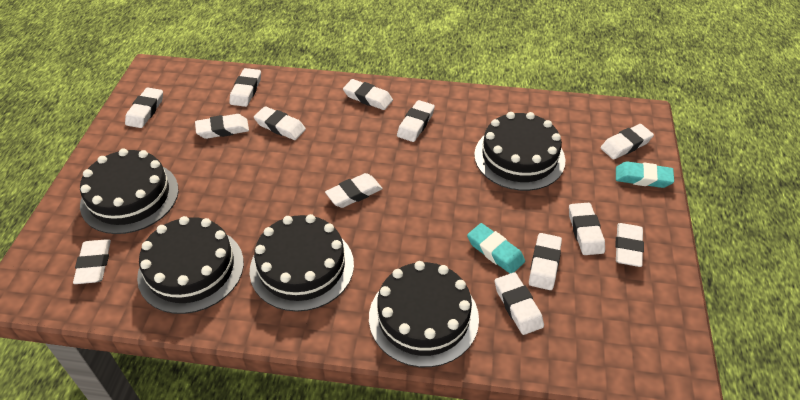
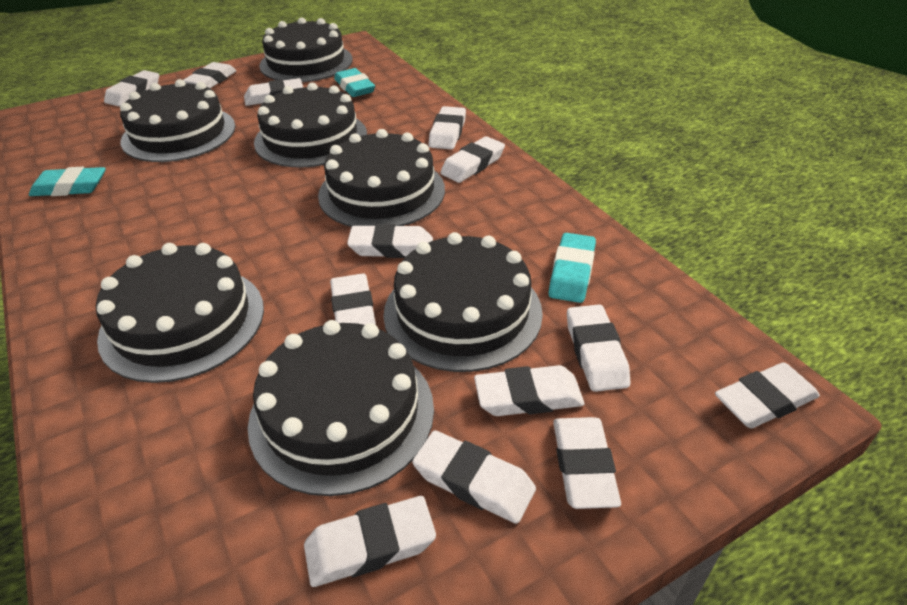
black cake: [80,148,179,234] [137,216,244,314] [250,214,354,312] [369,261,479,367] [474,112,565,191] = 5 -> [96,243,264,383] [120,79,235,162] [248,320,434,496] [254,83,367,168] [259,17,353,82] [318,129,445,227] [383,232,543,372] = 7
turquoise eraser: [467,223,525,273] [616,161,674,188] = 2 -> [29,167,106,196] [334,68,375,97] [549,233,596,303] = 3

